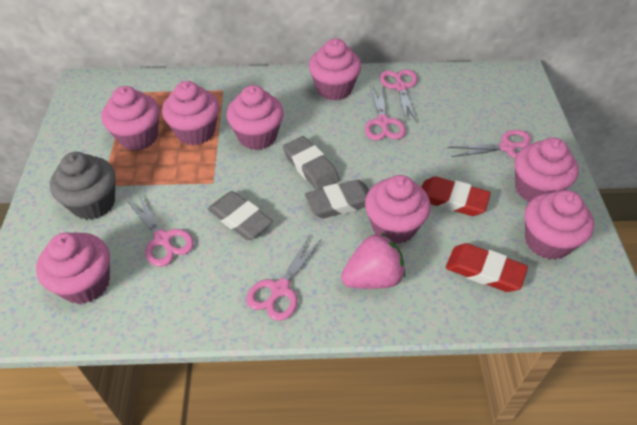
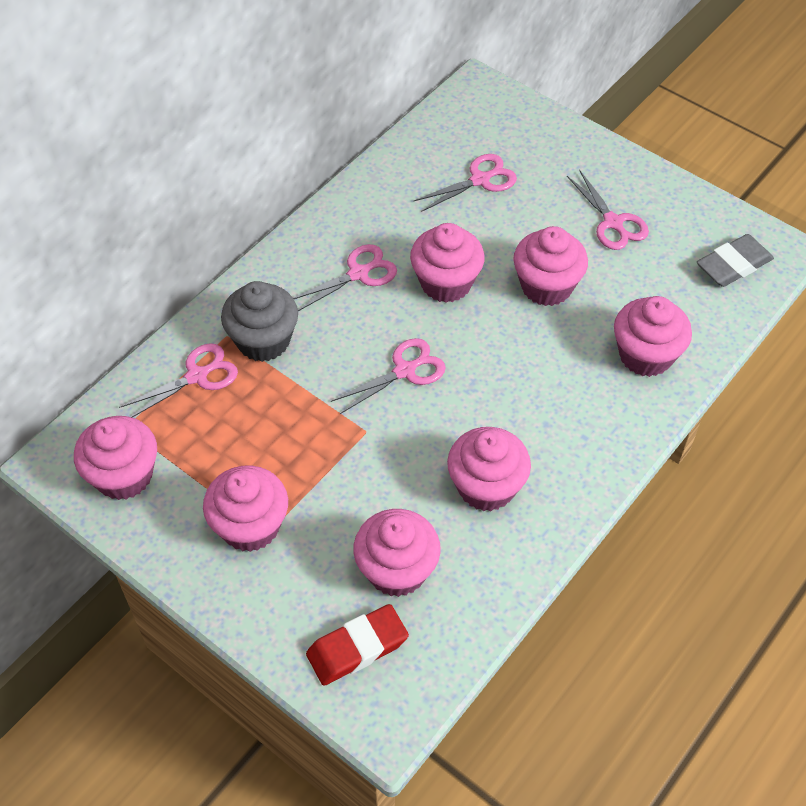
grey eraser: [208,191,273,240] [283,136,339,190] [305,180,369,219] = 3 -> [697,234,774,287] = 1
pink cupcake: [36,233,110,304] [101,86,160,151] [162,81,219,145] [226,85,284,150] [309,38,361,101] [365,175,431,244] [515,138,579,202] [525,190,594,260] = 8 -> [74,416,157,500] [203,466,288,552] [353,509,441,597] [410,223,485,303] [447,427,531,511] [513,226,588,306] [614,296,692,377] = 7
pink strawberry: [341,233,405,289] = 1 -> none = 0
red eraser: [422,176,491,216] [446,243,528,292] = 2 -> [306,604,409,686] = 1

